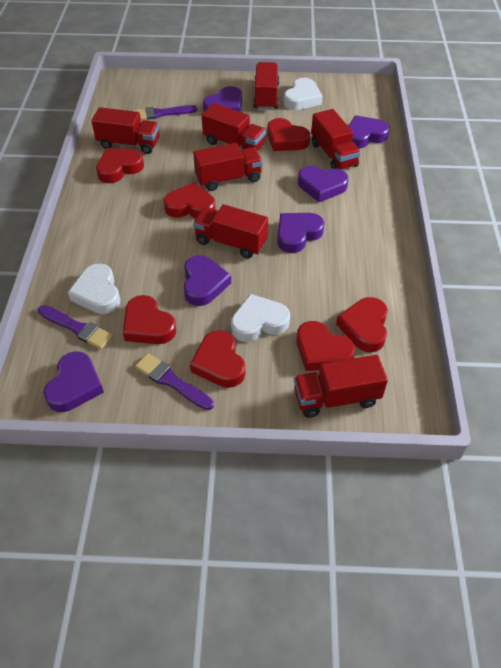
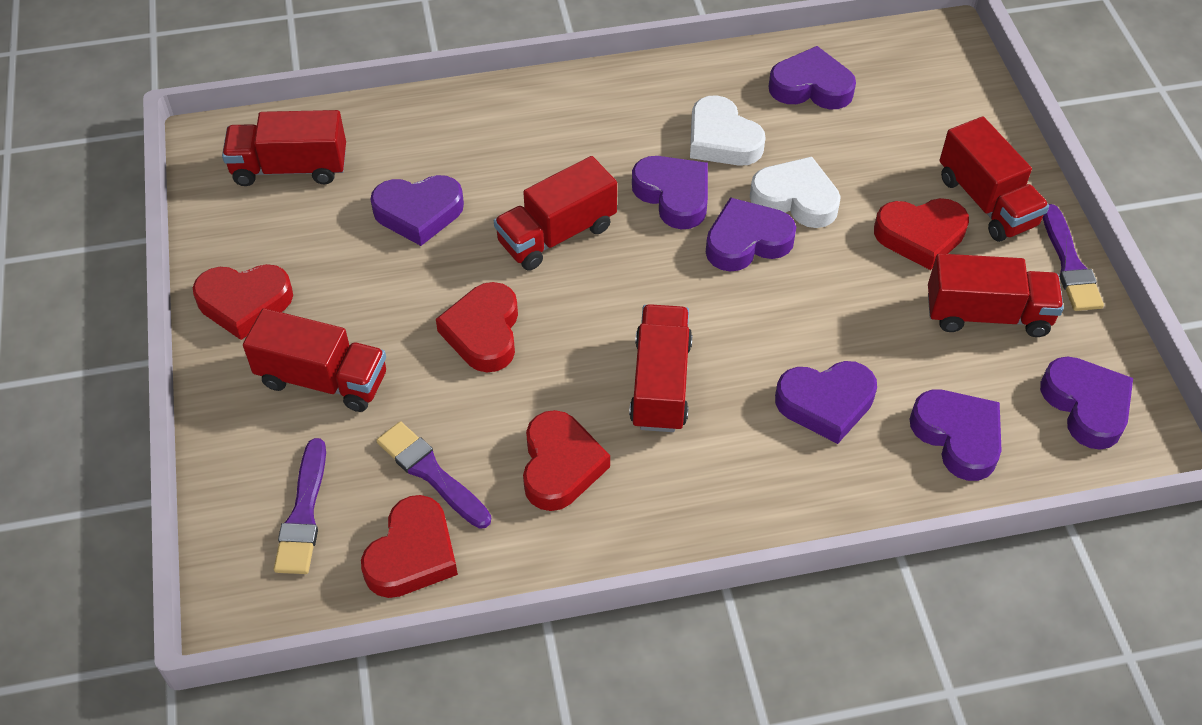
purple heart: [44,351,104,412] [184,255,231,306] [203,86,242,112] [277,213,325,253] [298,166,349,202] [348,115,390,148] = 6 -> [370,175,464,246] [632,156,708,229] [706,197,796,272] [769,46,856,109] [775,361,877,444] [910,390,1002,481] [1040,356,1133,450] = 7
red heart: [96,148,144,183] [123,295,176,344] [164,182,216,219] [190,330,245,388] [267,118,310,151] [297,321,355,371] [336,297,388,352] = 7 -> [193,264,293,340] [361,495,458,598] [436,282,518,372] [523,410,610,511] [874,198,969,270] = 5
red truck: [91,107,159,154] [193,143,263,191] [193,204,268,258] [202,103,266,150] [253,62,279,110] [294,355,388,418] [311,109,361,170] = 7 -> [222,110,346,186] [243,308,386,412] [494,156,617,270] [629,304,693,432] [928,253,1064,337] [940,116,1049,242] = 6
white heart: [68,263,120,314] [231,294,290,342] [284,78,322,110] = 3 -> [690,95,765,166] [750,157,841,228] = 2

